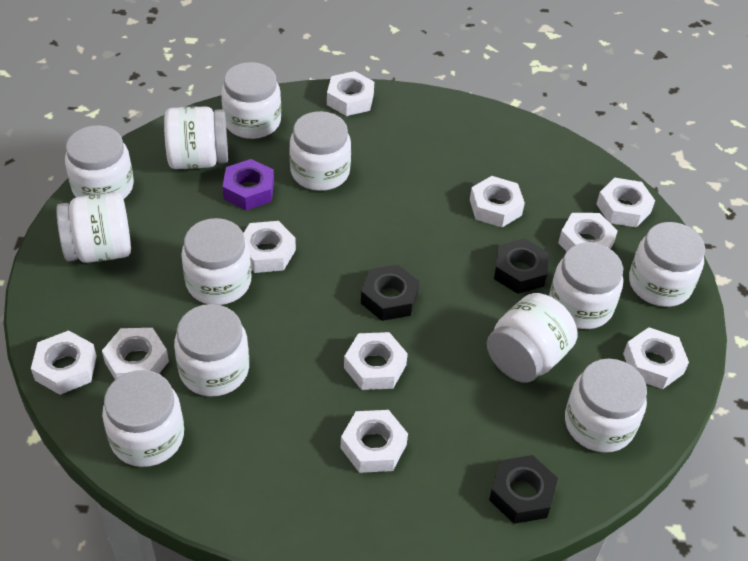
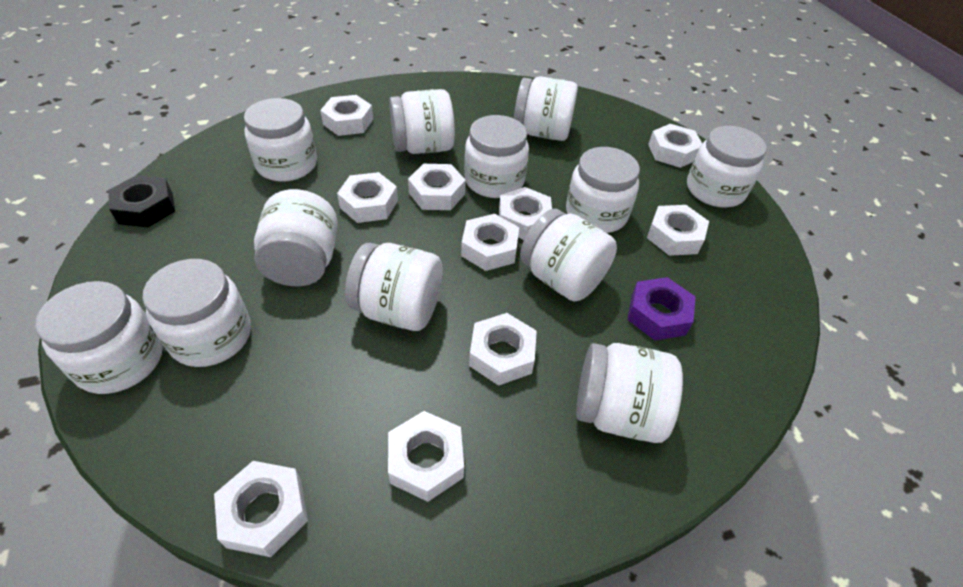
black nut: [361,265,419,321] [489,455,558,524] [494,238,549,294] = 3 -> [108,175,175,227] = 1

